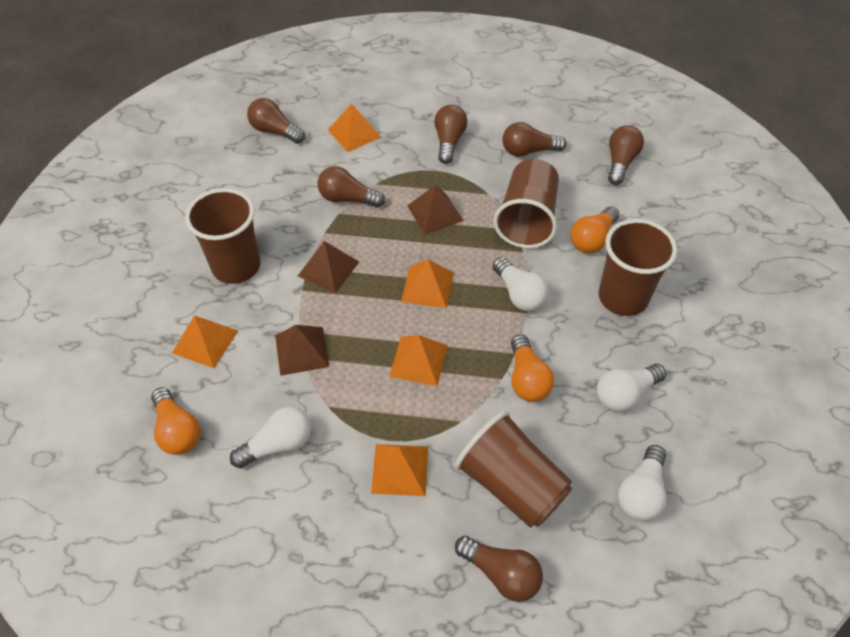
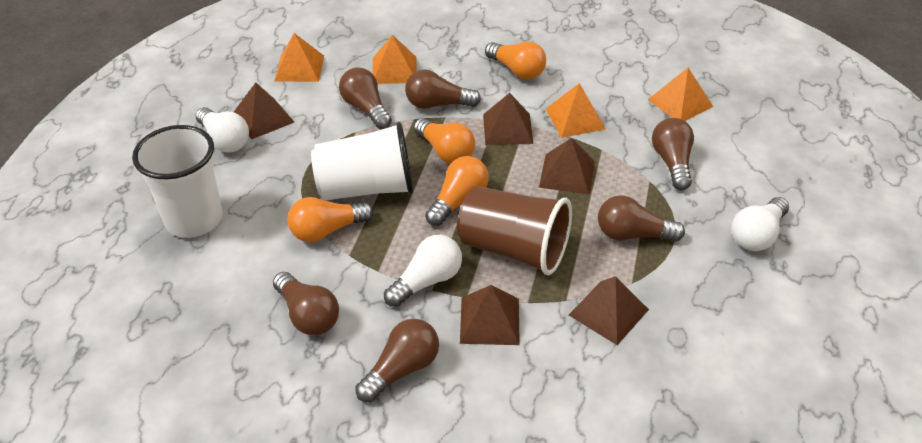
brown cup: [185,188,260,284] [455,411,572,528] [493,159,559,248] [599,219,677,316] = 4 -> [457,186,572,275] = 1
brown pyramid: [275,325,329,376] [298,241,359,293] [407,184,464,235] = 3 -> [234,83,294,139] [460,285,520,345] [483,93,533,145] [539,138,594,195] [569,276,649,345] = 5
orange light bulb: [151,387,200,455] [511,334,554,402] [571,206,619,253] = 3 -> [287,197,374,242] [414,118,475,164] [425,156,489,226] [485,41,546,79] = 4
orange pyramid: [172,315,238,368] [328,104,381,152] [371,444,428,496] [389,335,448,386] [401,259,454,308] = 5 -> [275,33,324,82] [372,35,417,84] [546,83,605,138] [648,68,713,121] = 4
white cup: none = 0 -> [132,125,223,238] [311,122,413,200] = 2
white light bulb: [230,407,311,468] [493,257,549,311] [597,364,666,412] [618,445,666,521] = 4 -> [195,107,249,152] [384,235,462,307] [732,197,789,251] = 3

